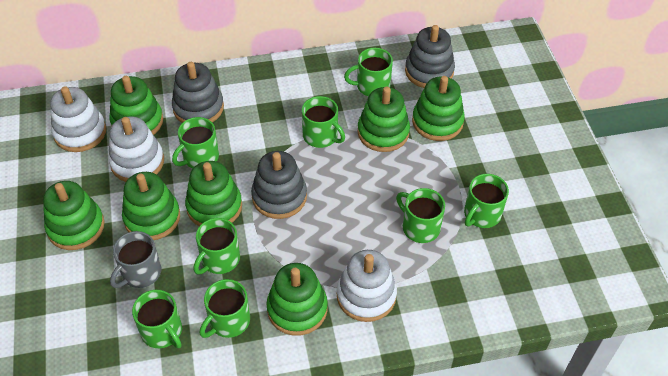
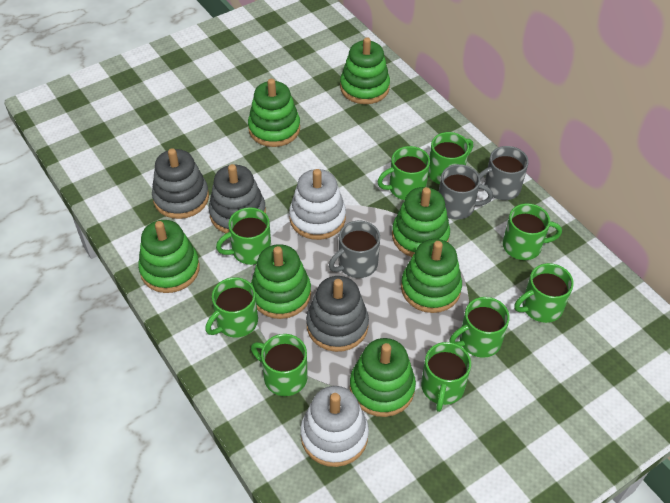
green mug: [132,290,182,348] [172,117,219,168] [194,218,240,274] [200,279,250,338] [302,96,345,148] [344,48,393,96] [396,188,445,243] [464,174,509,228] = 8 -> [205,277,258,337] [216,207,271,265] [251,334,307,396] [377,146,430,200] [421,342,471,412] [428,132,473,184] [449,297,510,358] [503,203,562,260] [514,263,574,323] = 9
grey mug: [110,231,161,288] = 1 -> [329,220,380,278] [439,164,493,220] [479,146,529,200] = 3
white stacking toy: [50,87,106,152] [108,116,164,182] [337,250,397,322] = 3 -> [289,169,346,240] [300,386,369,467] = 2

